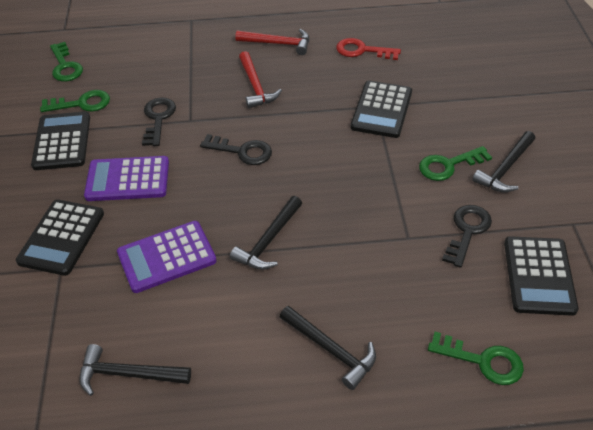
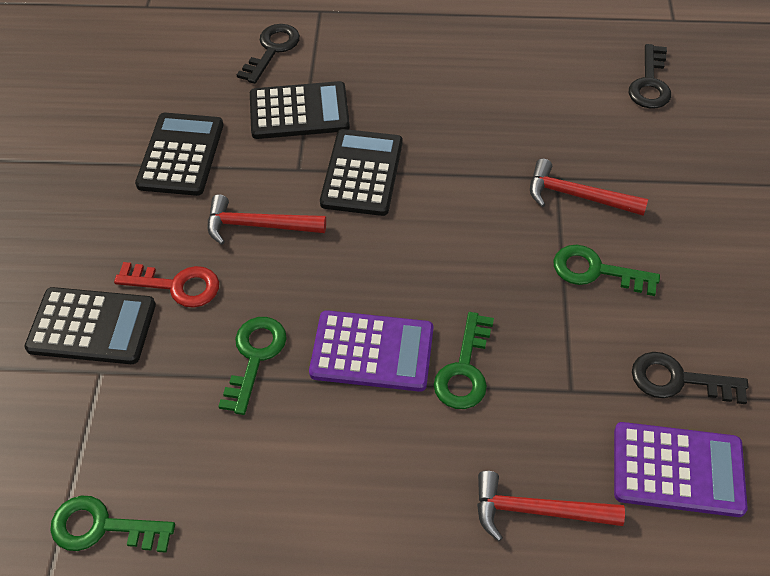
black hammer: [79,344,191,396] [230,196,302,270] [280,306,376,390] [472,131,535,192] = 4 -> none = 0
red hammer: [235,29,309,55] [239,51,282,108] = 2 -> [208,194,326,245] [477,471,625,541] [530,159,648,215] = 3

